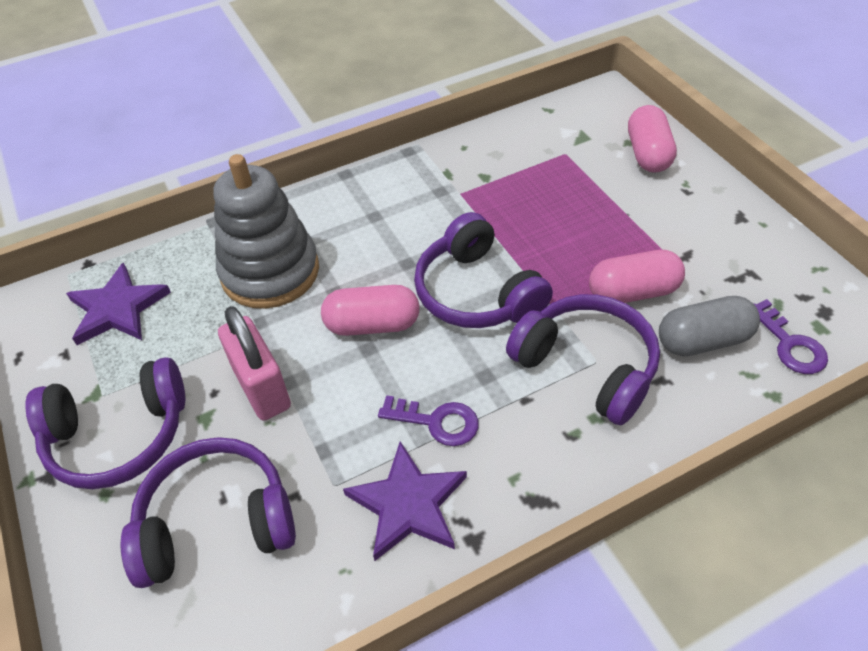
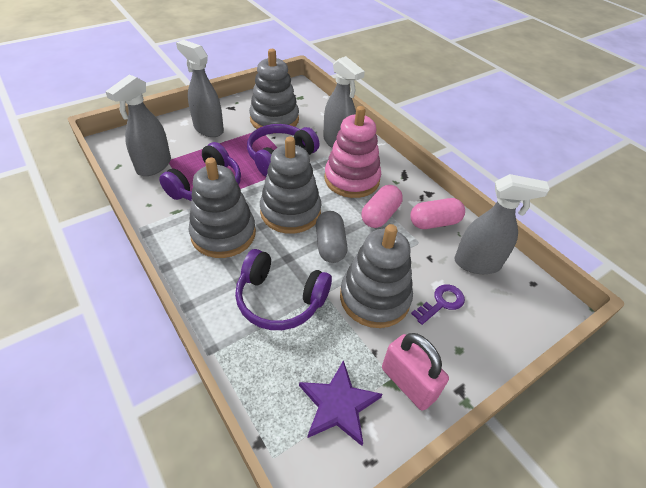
grey spray bottle: none = 0 -> [105,75,171,176] [176,40,224,137] [323,56,365,148] [455,174,550,274] = 4
grey stacking toy: [214,154,319,309] = 1 -> [188,157,256,258] [249,49,299,129] [260,137,321,234] [340,224,413,328] = 4
pink capsule: [321,285,420,336] [589,250,685,303] [628,105,677,173] = 3 -> [361,185,403,228] [410,198,465,229] = 2
pink stacking toy: none = 0 -> [324,106,381,198] = 1
purple headphones: [26,357,185,489] [121,437,296,588] [414,212,553,328] [506,294,660,425] = 4 -> [159,142,241,201] [235,249,332,330] [247,124,319,177] = 3
purple key: [378,395,479,446] [753,299,828,374] = 2 -> [411,284,465,325] = 1
purple star: [66,263,171,345] [343,441,467,561] = 2 -> [299,360,382,446] = 1

